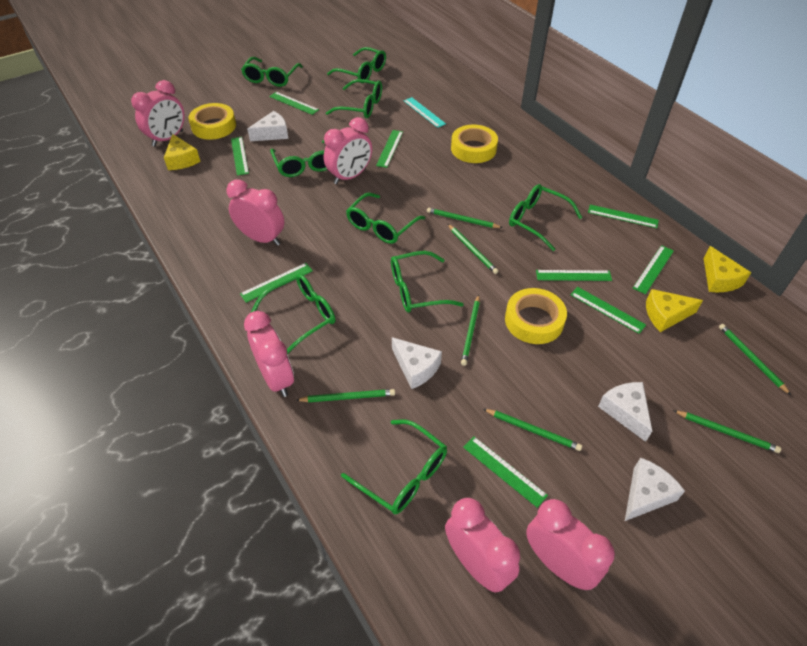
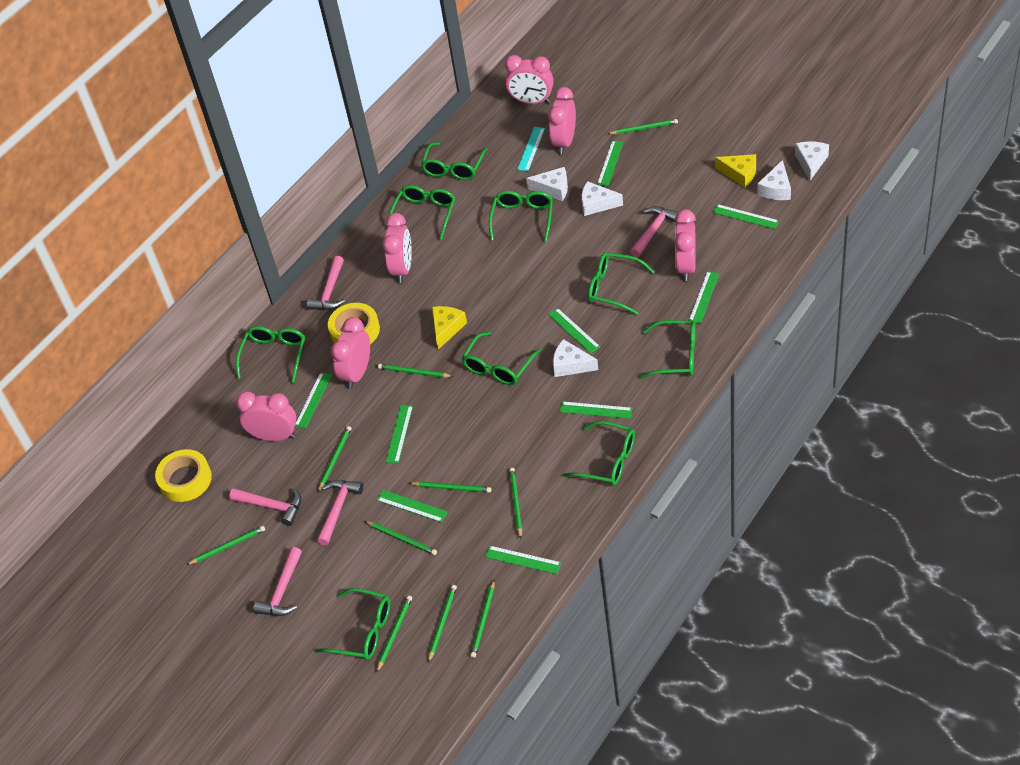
green pencil: [297,389,395,402] [427,208,503,228] [448,224,498,274] [461,295,480,366] [484,409,582,451] [673,410,781,453] [719,324,791,395] = 7 -> [186,526,265,565] [318,426,351,492] [365,521,437,555] [376,596,412,673] [378,364,454,378] [409,481,491,493] [428,585,457,663] [470,580,495,658] [509,468,522,539] [608,119,678,134] = 10
pink hammer: none = 0 -> [229,488,301,526] [253,547,302,616] [307,256,345,310] [317,480,363,546] [630,206,678,257] = 5
white cheese: [247,111,288,141] [392,337,442,389] [598,382,652,442] [625,458,685,521] = 4 -> [526,167,568,201] [553,339,598,377] [581,181,623,216] [757,160,791,200] [795,141,829,181] = 5
yellow cheese: [164,134,201,170] [646,289,703,332] [704,246,751,292] = 3 -> [432,306,467,350] [715,154,756,188] = 2
yellow tape: [188,103,236,140] [451,125,498,163] [505,288,567,344] = 3 -> [155,449,212,502] [328,303,380,344] = 2

